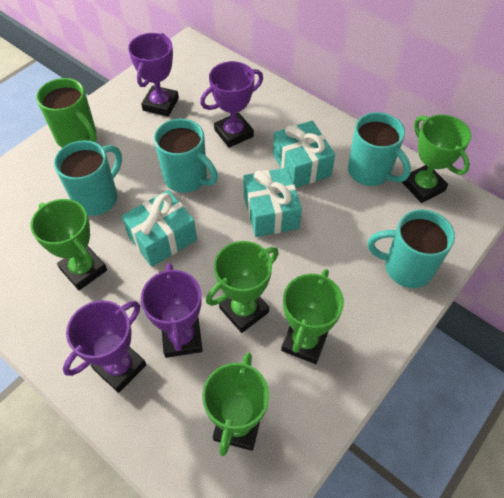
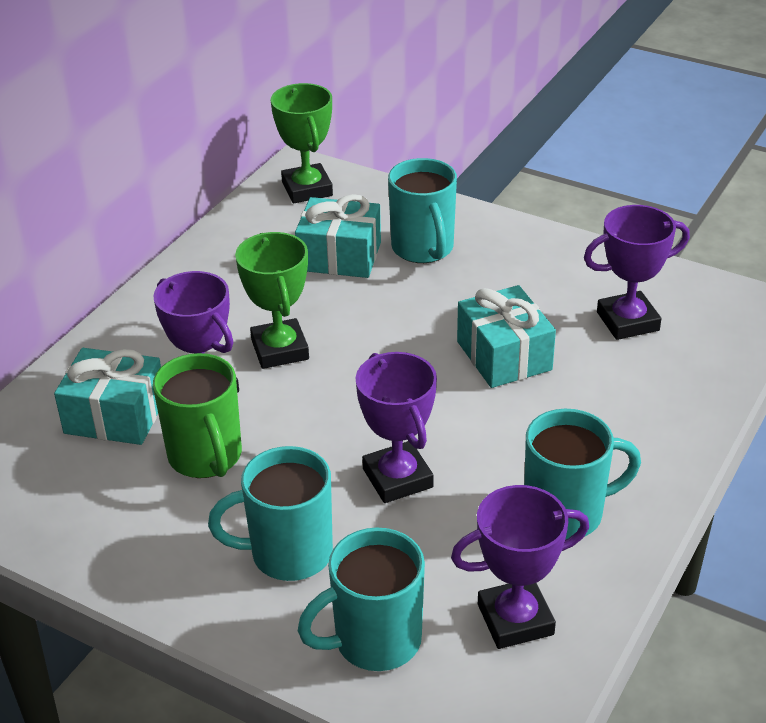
green trophy: [31,199,107,290] [202,352,269,456] [206,241,279,333] [281,269,344,364] [402,115,471,203] = 5 -> [235,232,309,369] [271,83,333,203] = 2

